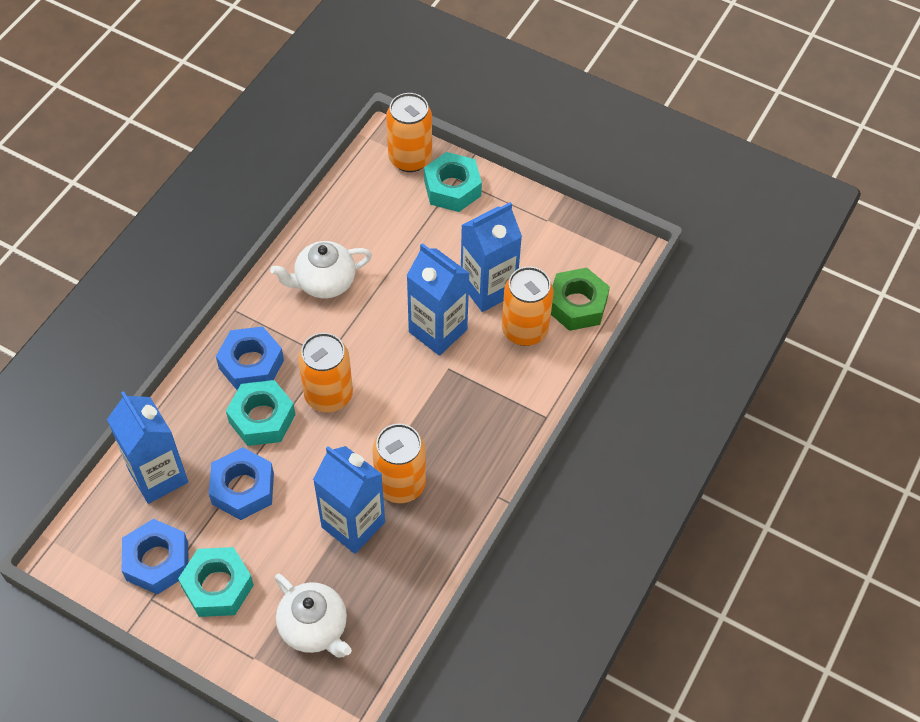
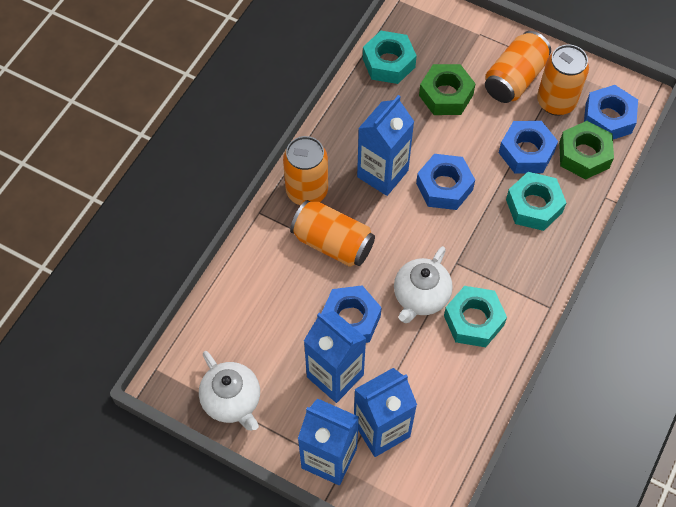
blue nut: [122,519,188,595] [209,447,274,520] [216,326,284,390] = 3 -> [321,285,382,343] [416,154,475,210] [499,121,558,174] [584,85,638,139] = 4
green nut: [551,268,610,331] = 1 -> [419,64,476,115] [559,121,614,180] = 2

